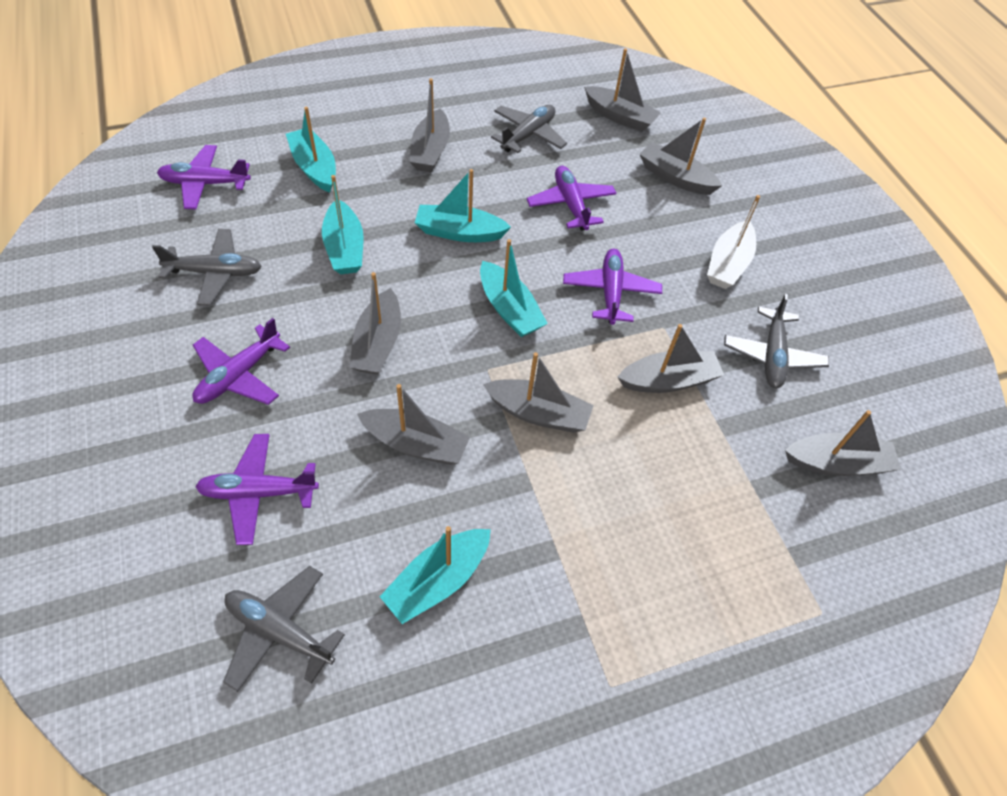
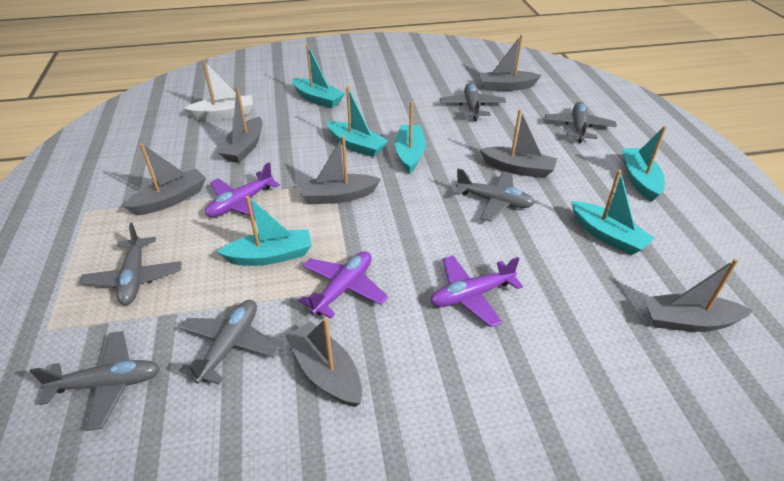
grey boat: [349,272,401,375] [357,384,470,465] [409,78,450,172] [483,352,594,433] [584,48,661,132] [617,324,724,393] [639,118,722,195] [785,410,901,476] = 8 -> [123,143,206,215] [218,87,262,163] [285,318,362,407] [299,136,381,204] [479,35,541,91] [480,109,557,178] [644,259,753,332] = 7
grey plane: [152,229,262,306] [223,566,345,692] [491,105,567,153] [724,294,829,388] = 4 -> [29,331,160,431] [79,223,182,305] [179,300,280,385] [440,83,506,121] [454,169,535,222] [545,102,617,143] = 6
purple plane: [157,145,251,210] [193,318,290,405] [195,434,319,545] [526,166,616,231] [563,249,662,325] = 5 -> [205,162,280,217] [299,251,388,319] [430,255,523,327] = 3
turquoise boat: [286,107,336,193] [322,175,364,274] [379,526,491,624] [415,169,511,242] [480,239,548,337] = 5 -> [217,196,312,266] [292,44,345,109] [327,87,388,157] [395,101,426,174] [571,170,655,255] [622,126,666,202] = 6

